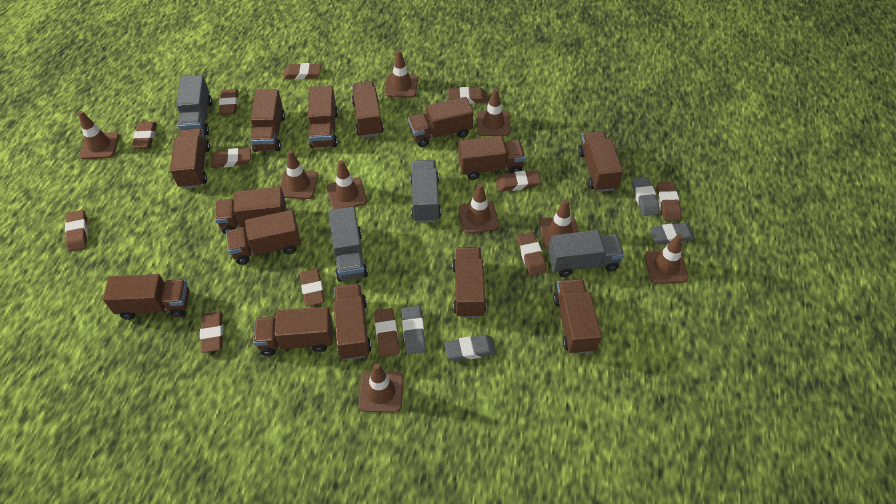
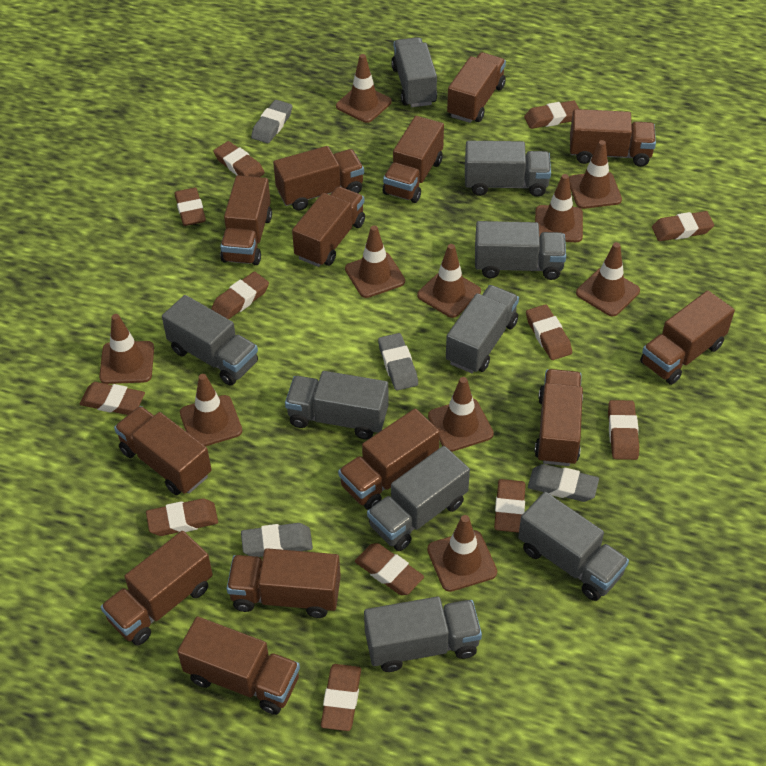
brown traffic cone: [78,111,119,159] [280,150,318,199] [327,160,367,210] [358,363,404,413] [385,50,418,98] [459,183,499,234] [477,88,511,136] [539,199,578,249] [644,234,689,284] = 9 -> [99,314,154,384] [180,374,242,446] [336,54,392,123] [345,225,405,298] [417,244,481,318] [427,515,497,592] [428,377,494,452] [535,174,583,242] [569,140,622,209] [576,242,640,316] = 10
brown truck: [103,274,190,320] [170,128,210,189] [215,187,286,234] [226,210,301,265] [250,89,285,152] [253,307,333,356] [308,86,338,149] [333,284,372,360] [352,81,384,138] [408,97,473,147] [452,247,486,318] [458,136,525,180] [553,279,602,354] [578,131,623,192] = 14 -> [101,531,213,645] [114,406,212,495] [177,616,300,715] [220,175,272,265] [227,548,341,618] [273,146,364,211] [292,186,365,267] [338,409,440,510] [383,116,444,203] [447,52,506,123] [535,369,583,466] [570,109,656,167] [640,290,735,385] = 13
grey truck: [176,75,212,135] [328,207,368,282] [410,160,441,223] [548,230,624,277] = 4 -> [162,295,258,386] [285,371,389,439] [364,596,482,672] [367,446,470,551] [391,37,437,107] [446,285,519,373] [465,141,551,197] [475,221,566,280] [518,492,629,601] = 9

